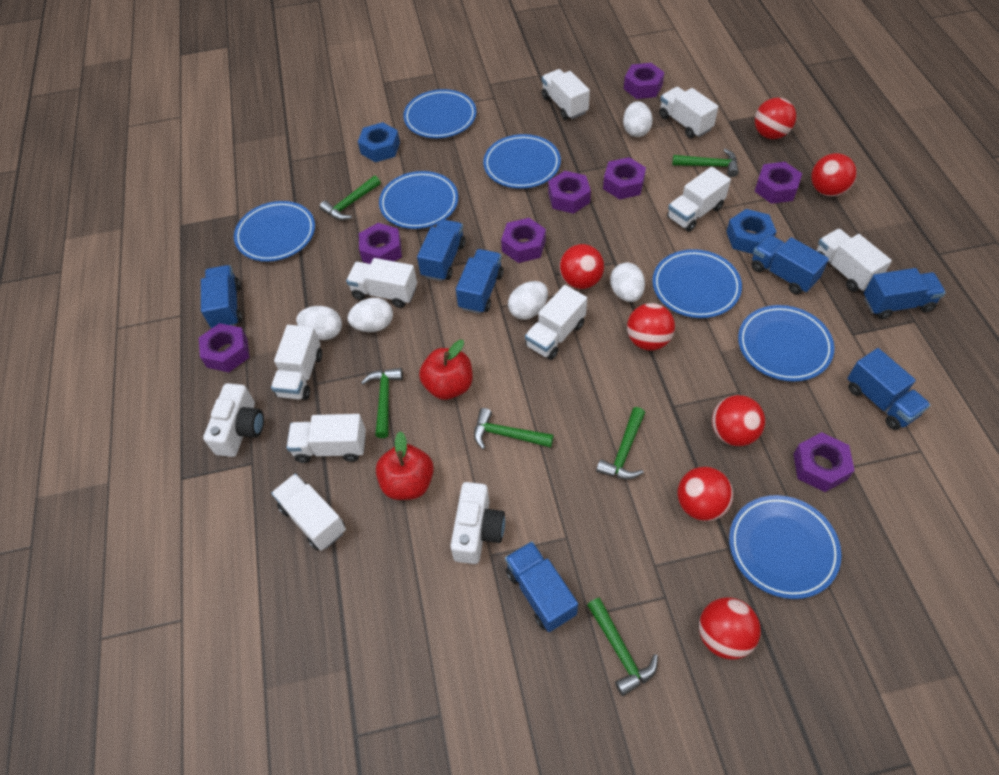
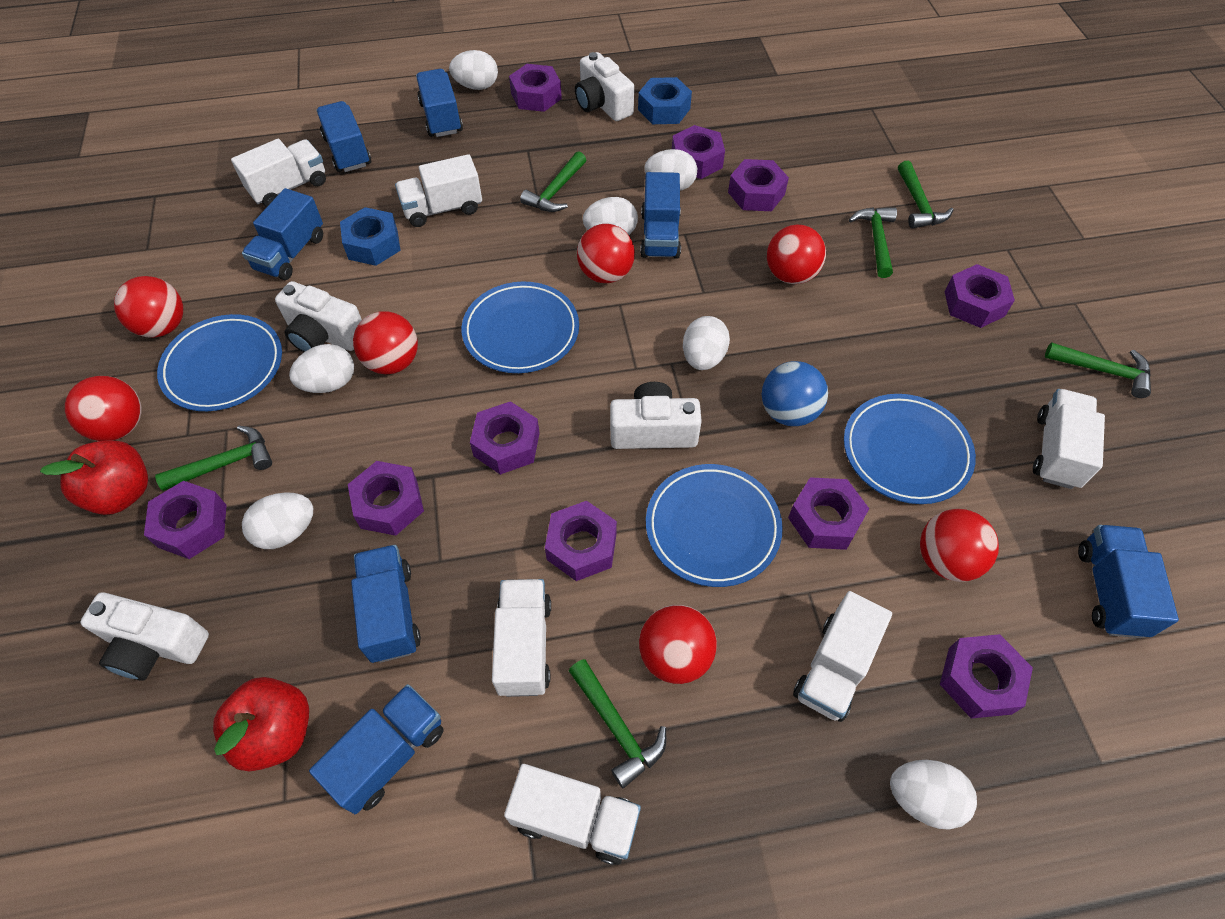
blue ball: none = 0 -> [762,361,828,426] = 1
blue plate: [234,201,315,262] [379,171,458,229] [403,89,477,138] [483,134,561,189] [652,249,742,318] [729,495,842,599] [738,305,834,382] = 7 -> [157,314,282,411] [462,282,579,373] [646,464,783,587] [844,394,976,504] = 4
purple nut: [199,323,249,372] [359,223,402,264] [501,218,546,263] [548,171,591,214] [603,157,646,200] [624,63,665,99] [755,162,802,204] [793,432,855,492] = 8 -> [144,481,226,559] [348,461,424,536] [470,401,540,475] [509,64,562,112] [545,501,617,581] [672,125,725,179] [728,159,789,211] [788,477,869,550] [940,634,1033,719] [944,264,1015,328] = 10
white camera: [203,383,264,457] [450,482,505,564] = 2 -> [80,592,209,680] [275,281,362,352] [575,52,634,121] [610,382,702,449] = 4
white egg: [296,306,342,340] [348,298,393,332] [508,281,548,320] [610,263,645,302] [623,101,653,137] = 5 -> [242,492,313,549] [289,344,354,393] [449,50,498,90] [583,197,638,235] [644,149,697,191] [683,316,730,370] [890,760,977,830] = 7
white truck: [271,325,322,400] [271,474,346,551] [286,414,366,463] [346,258,417,308] [525,285,587,360] [542,69,590,120] [659,87,718,138] [667,167,731,232] [817,229,892,292] = 9 -> [231,139,326,207] [395,154,482,227] [492,579,551,697] [504,764,641,865] [793,591,892,722] [1033,389,1105,489] = 6

